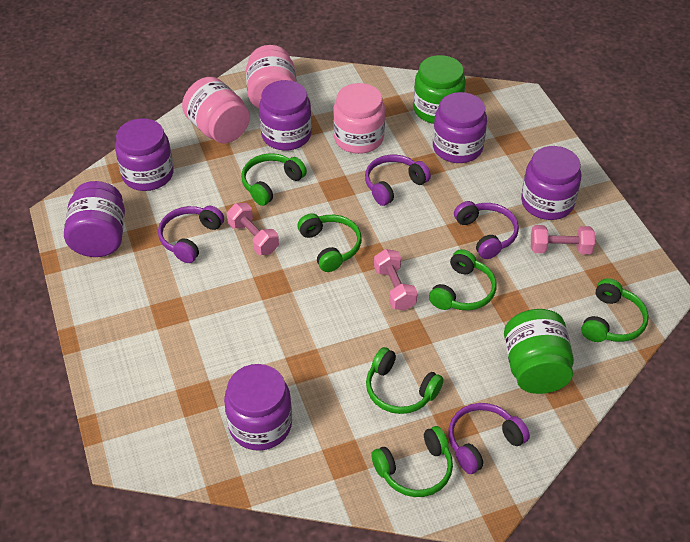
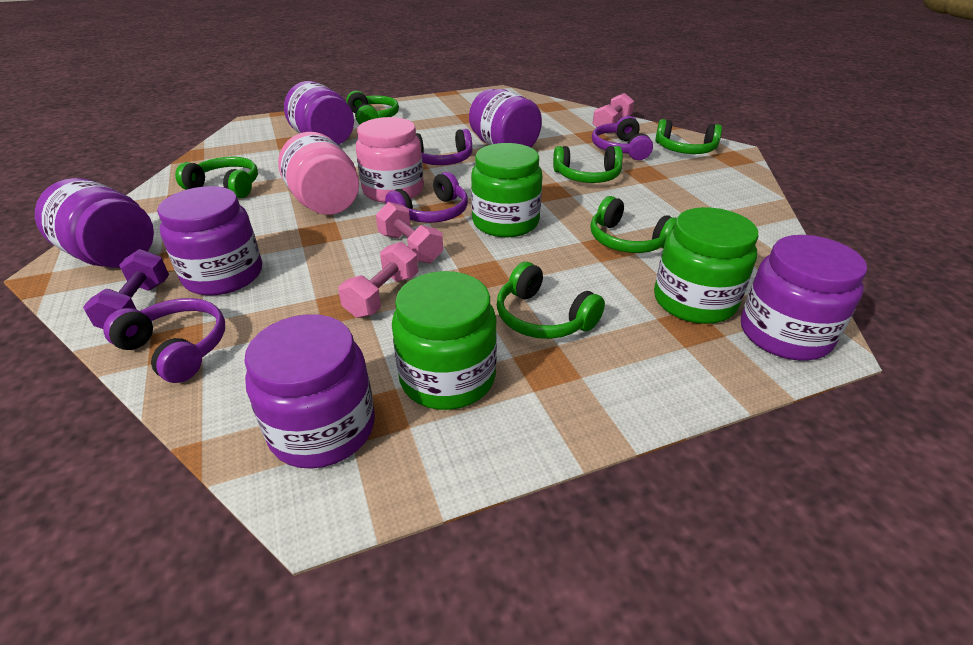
green jar: [413,55,466,124] [504,309,574,394] = 2 -> [392,271,497,410] [471,143,542,237] [654,207,758,324] = 3
pink jar: [182,77,250,143] [246,45,297,109] [333,83,385,154] = 3 -> [278,132,359,215] [356,117,424,203] = 2
purple dumbbell: none = 0 -> [83,249,169,329] = 1

